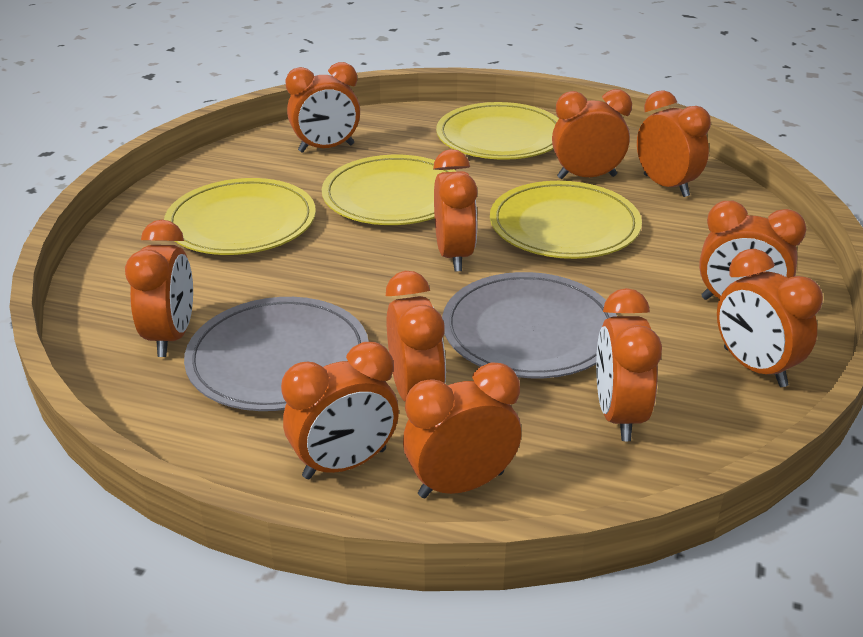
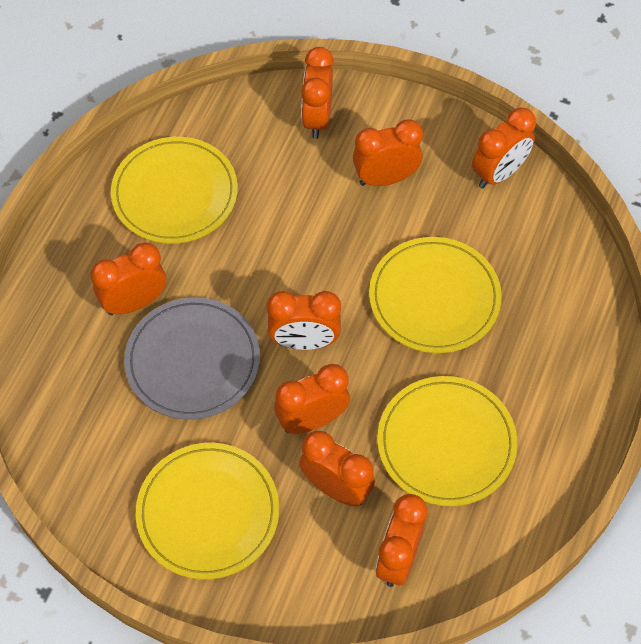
grey plate: [184,297,369,411] [442,272,617,378] = 2 -> [124,297,260,420] = 1
orange clock: [125,220,193,357] [281,342,399,479] [285,62,360,153] [386,271,446,402] [403,362,521,498] [433,149,478,272] [552,89,632,179] [596,288,662,441] [637,90,711,197] [699,201,806,300] [717,249,823,387] = 11 -> [91,242,166,315] [267,291,341,350] [274,364,350,434] [299,431,375,506] [301,47,334,139] [353,119,423,186] [376,494,427,587] [472,108,536,189] = 8

